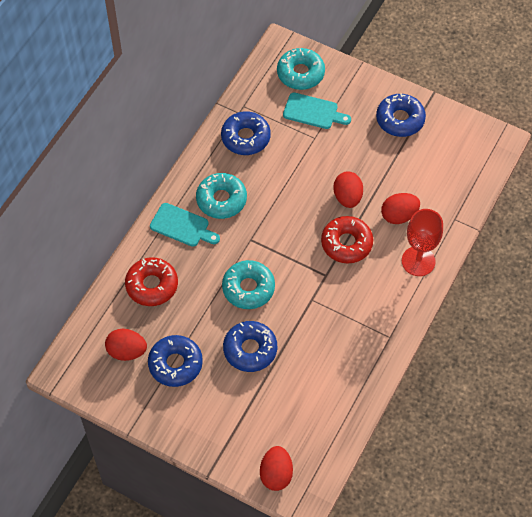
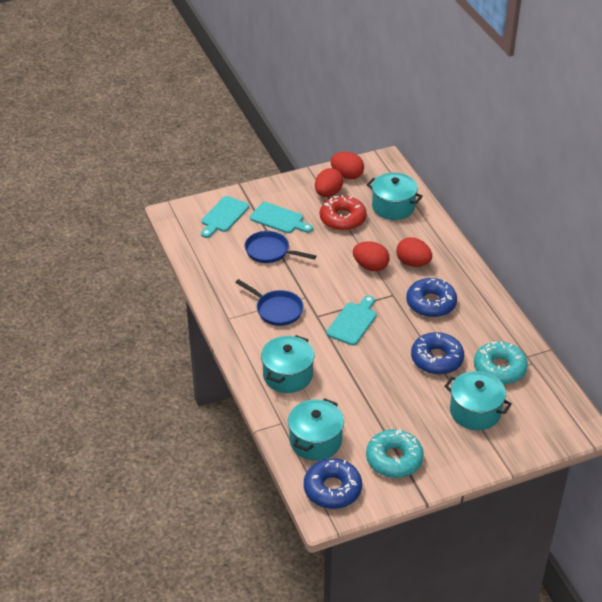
blue donut: [148,335,203,387] [221,111,271,155] [223,321,277,372] [376,93,426,137] = 4 -> [304,458,362,509] [406,278,457,317] [411,332,464,375] = 3
blue pan: none = 0 -> [235,279,304,326] [245,231,316,263] = 2
red donut: [125,257,178,306] [321,216,373,263] = 2 -> [320,195,367,231] = 1
red goblet: [402,209,443,276] = 1 -> none = 0
turquoise cutting board: [150,203,220,247] [283,92,351,129] = 2 -> [201,196,249,238] [250,202,313,233] [326,295,377,345] = 3
turquoise donut: [196,173,247,219] [222,260,275,309] [277,48,325,90] = 3 -> [366,429,424,478] [474,341,528,384] = 2
turquoise pot: none = 0 -> [261,335,314,393] [288,398,344,461] [367,173,423,220] [444,371,512,430] = 4

